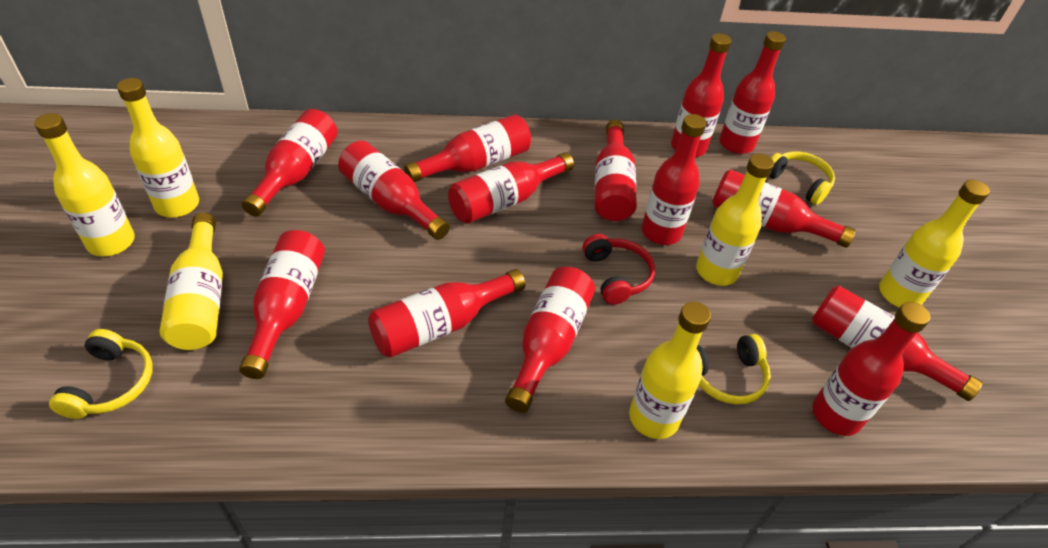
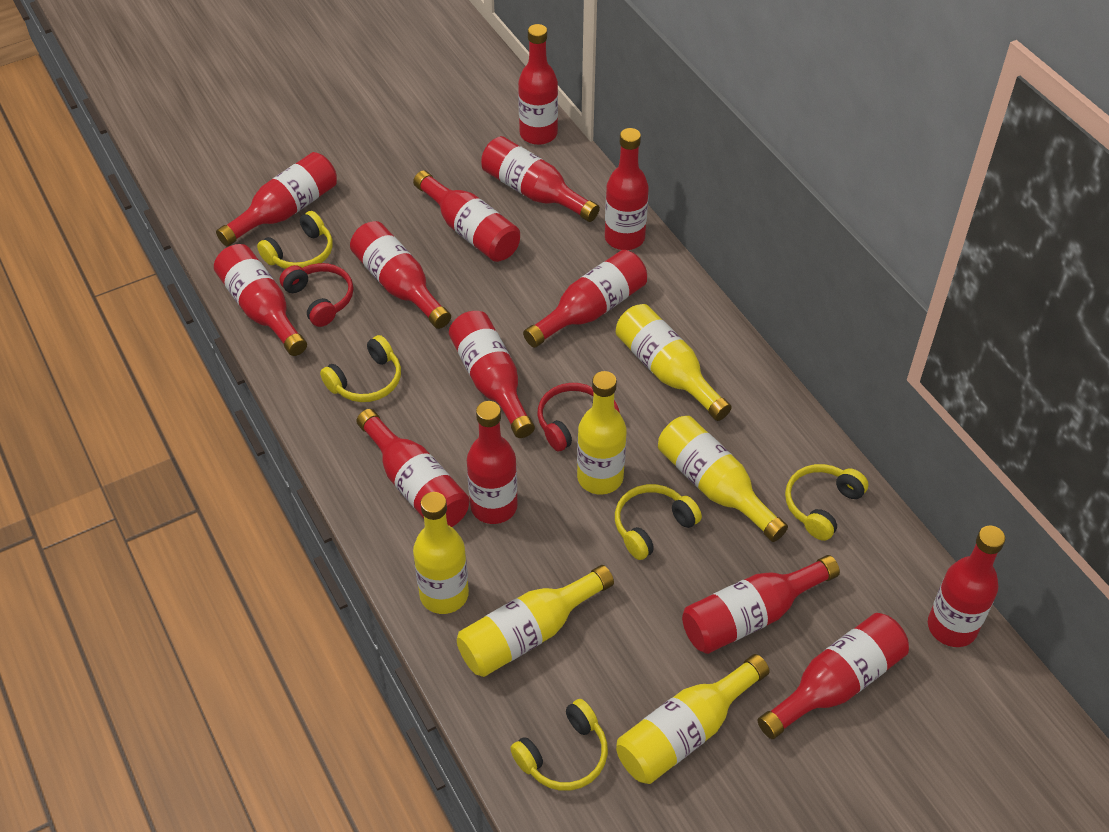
red headphones: [583,234,655,305] = 1 -> [280,263,353,327] [537,383,620,451] = 2
yellow headphones: [49,329,153,419] [696,334,771,404] [769,151,835,205] = 3 -> [257,211,333,269] [320,335,401,402] [510,699,608,791] [615,484,702,560] [785,464,868,541] = 5

